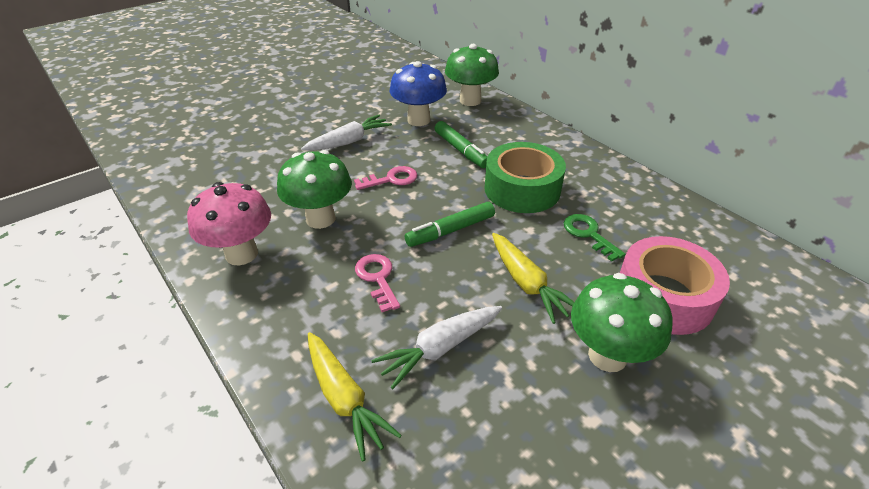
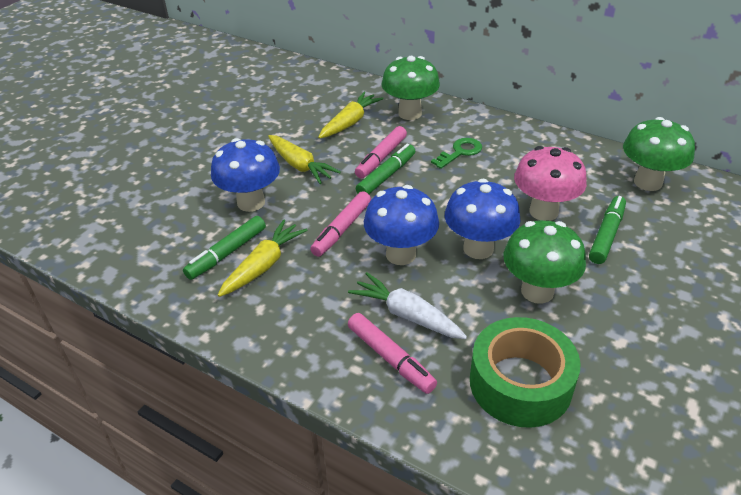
blue mushroom: [390,61,447,126] = 1 -> [211,138,280,212] [364,185,439,265] [445,179,520,259] = 3
green marker: [405,202,495,247] [435,121,487,168] = 2 -> [183,216,266,280] [356,144,415,194] [589,196,626,264] = 3
pink key: [354,166,417,190] [355,254,400,312] = 2 -> none = 0
pink marker: none = 0 -> [310,191,371,257] [348,313,437,394] [355,126,407,178] = 3
pink tape: [620,236,730,335] = 1 -> none = 0
white carrot: [301,115,392,151] [371,306,502,389] = 2 -> [348,272,467,339] = 1
yellow carrot: [308,332,402,461] [492,233,574,324] = 2 -> [218,220,307,297] [268,135,341,184] [318,92,384,139] = 3

